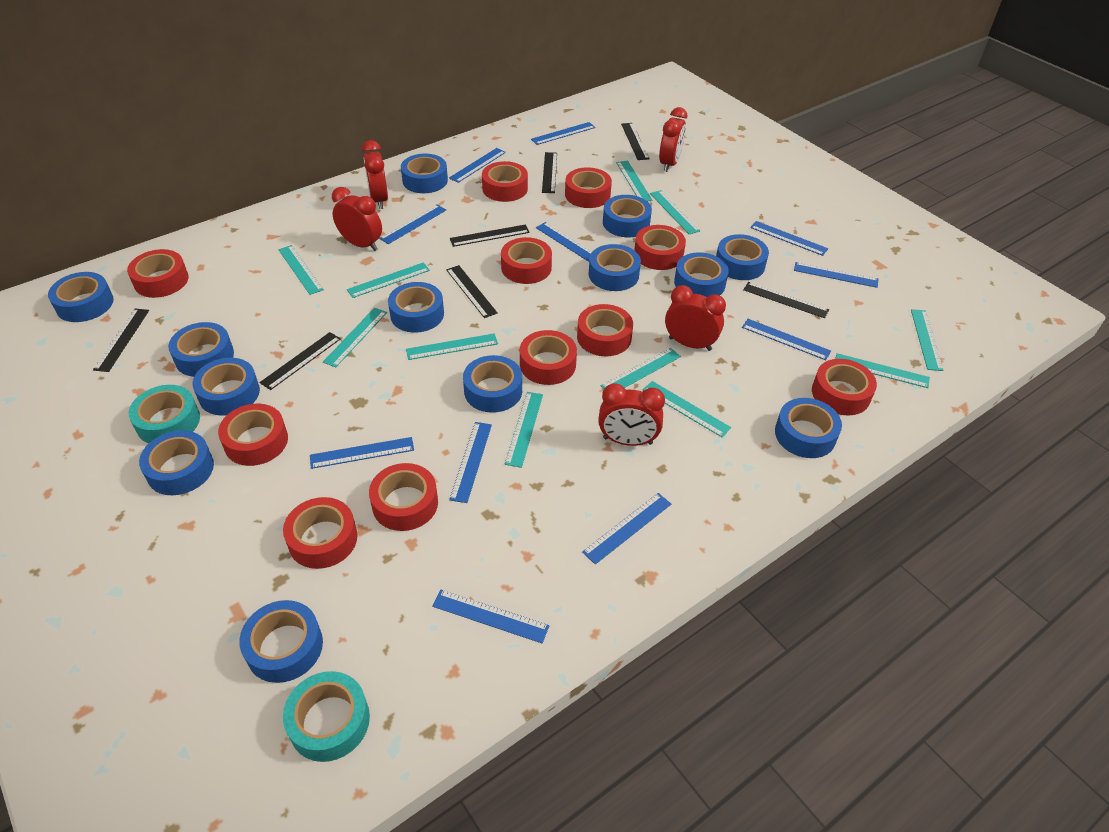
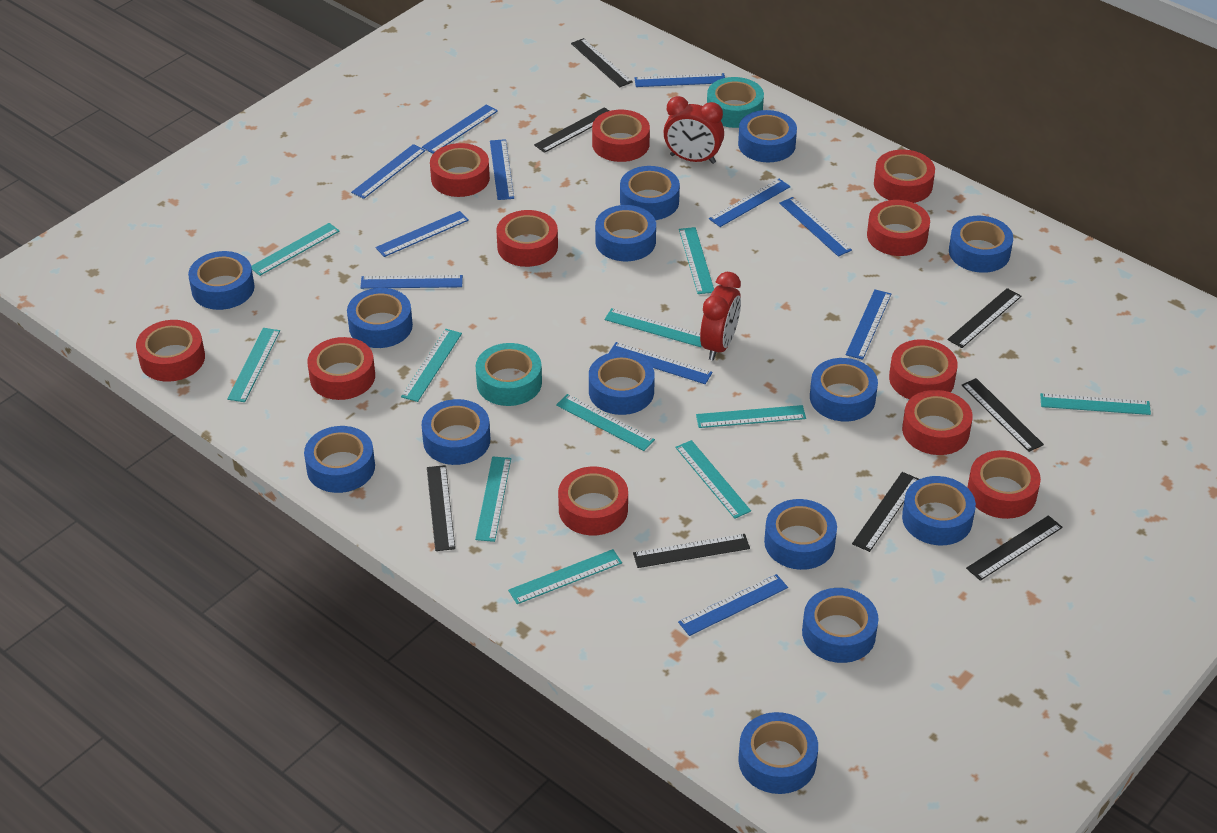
black ruler: [93,309,149,372] [259,332,341,390] [446,265,498,318] [450,224,530,247] [542,152,557,193] [621,123,650,160] [743,282,829,318] = 7 -> [427,465,455,551] [534,107,609,153] [571,38,633,87] [633,534,750,568] [852,472,919,552] [947,288,1022,348] [962,378,1044,452] [966,515,1063,581] = 8
blue tape: [48,272,114,322] [139,430,214,495] [168,322,234,377] [192,358,260,416] [239,600,323,683] [388,282,444,333] [401,154,448,193] [463,355,522,413] [589,244,641,291] [603,195,652,237] [674,252,729,297] [716,234,769,280] [775,398,842,458] = 13 -> [188,251,255,310] [304,426,375,493] [347,288,413,348] [422,399,490,465] [589,351,655,415] [595,205,656,261] [620,166,680,220] [738,110,797,163] [738,712,818,794] [764,499,837,570] [802,588,879,663] [810,358,878,421] [902,476,976,545] [949,216,1013,273] = 14
red clock: [332,187,382,251] [362,140,388,209] [598,383,665,446] [659,107,687,172] [665,285,726,351] = 5 -> [663,96,724,164] [700,272,741,361] = 2

